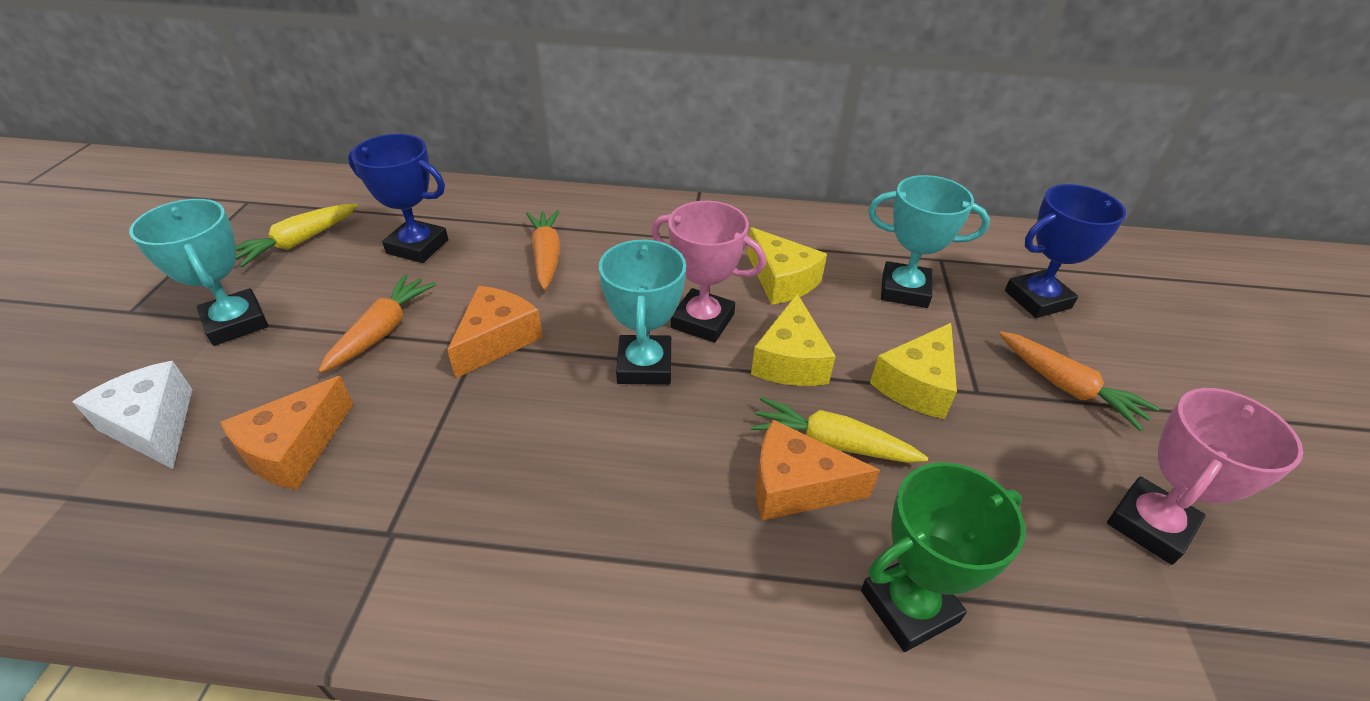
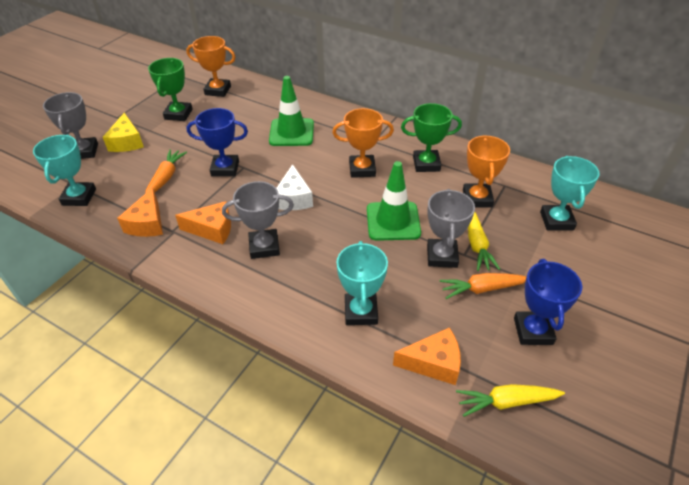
green traffic cone: none = 0 -> [269,76,314,146] [367,161,421,241] = 2
green trophy: [861,462,1025,652] = 1 -> [148,58,192,121] [401,103,462,172] = 2
grey trophy: none = 0 -> [43,92,98,159] [222,181,294,259] [427,189,475,268] = 3
orange carrot: [318,274,436,373] [526,210,561,290] [1000,331,1160,431] = 3 -> [145,149,187,193] [439,273,526,299] = 2
orange trophy: none = 0 -> [186,36,235,97] [332,108,394,178] [463,135,510,208] = 3
pink trophy: [651,201,766,343] [1107,388,1303,565] = 2 -> none = 0
yellow cheese: [747,227,827,305] [751,294,836,386] [870,323,957,419] = 3 -> [103,113,144,152] = 1

